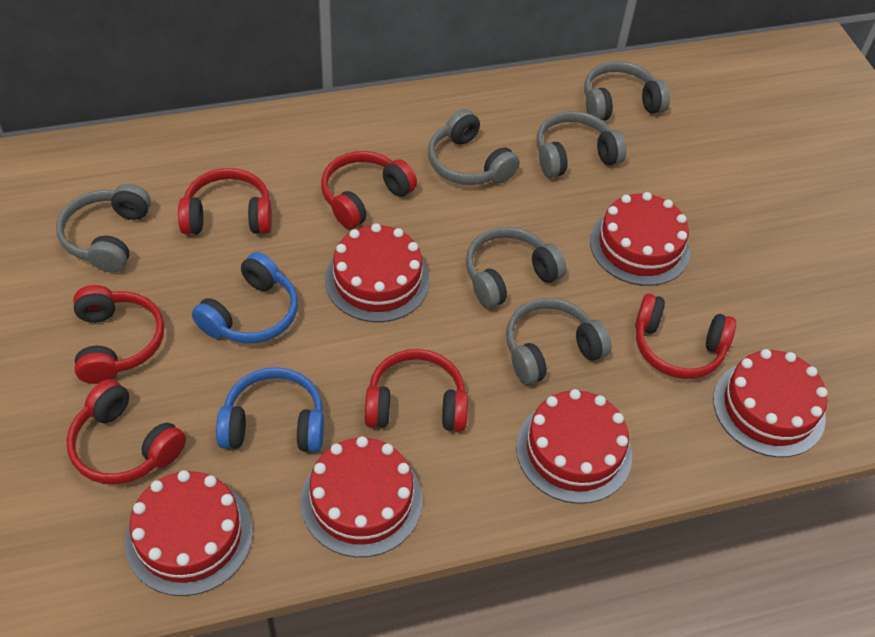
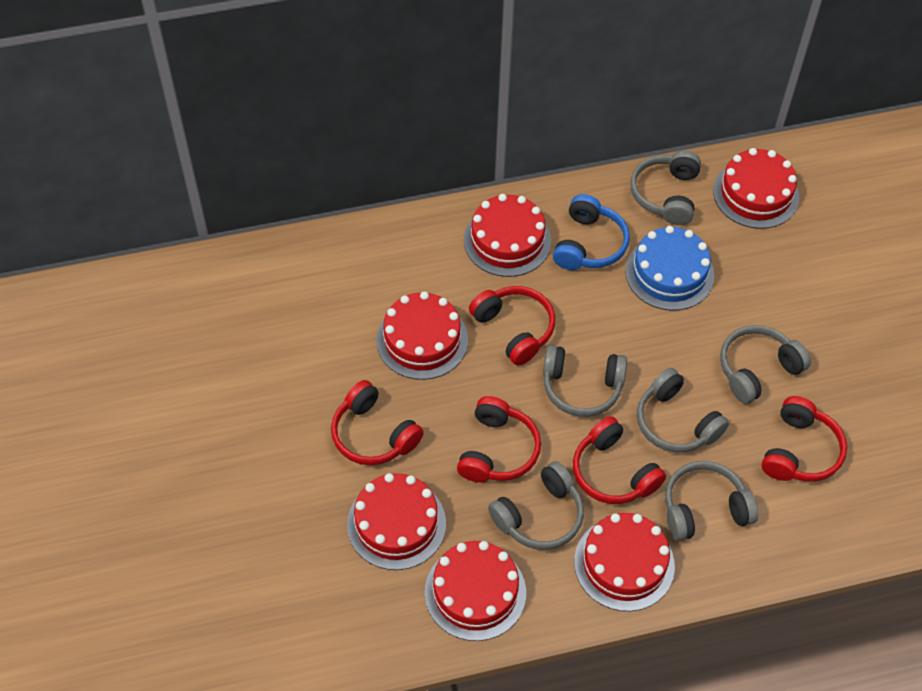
blue cake: none = 0 -> [625,226,714,311] = 1
blue headphones: [192,252,298,344] [216,367,324,452] = 2 -> [553,194,630,270] = 1
red headphones: [66,379,186,484] [73,285,164,384] [178,168,272,234] [321,151,417,229] [365,349,468,432] [635,293,736,379] = 6 -> [331,380,424,465] [457,396,541,482] [469,286,555,366] [573,416,666,504] [762,396,847,482] = 5

